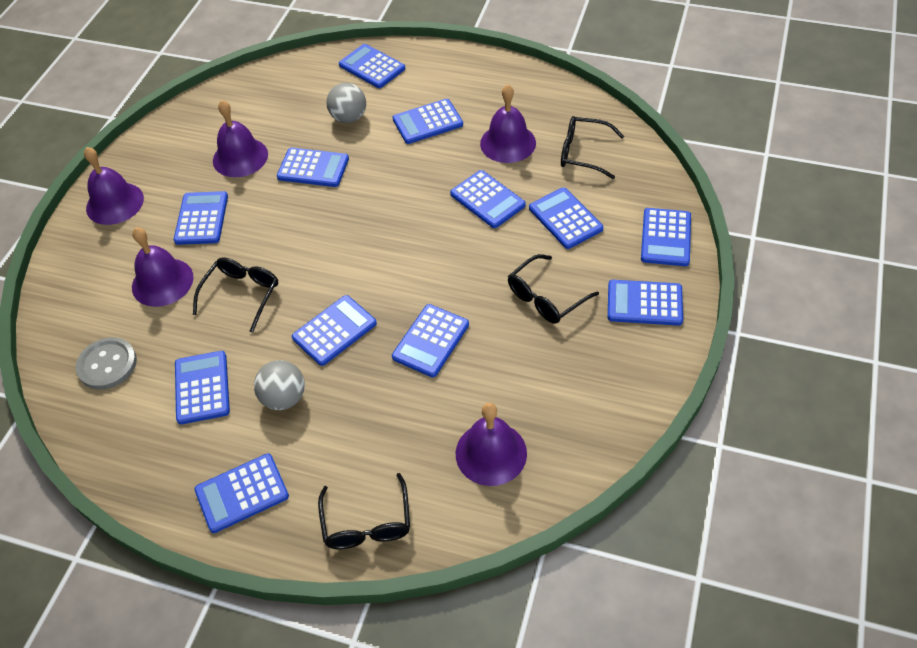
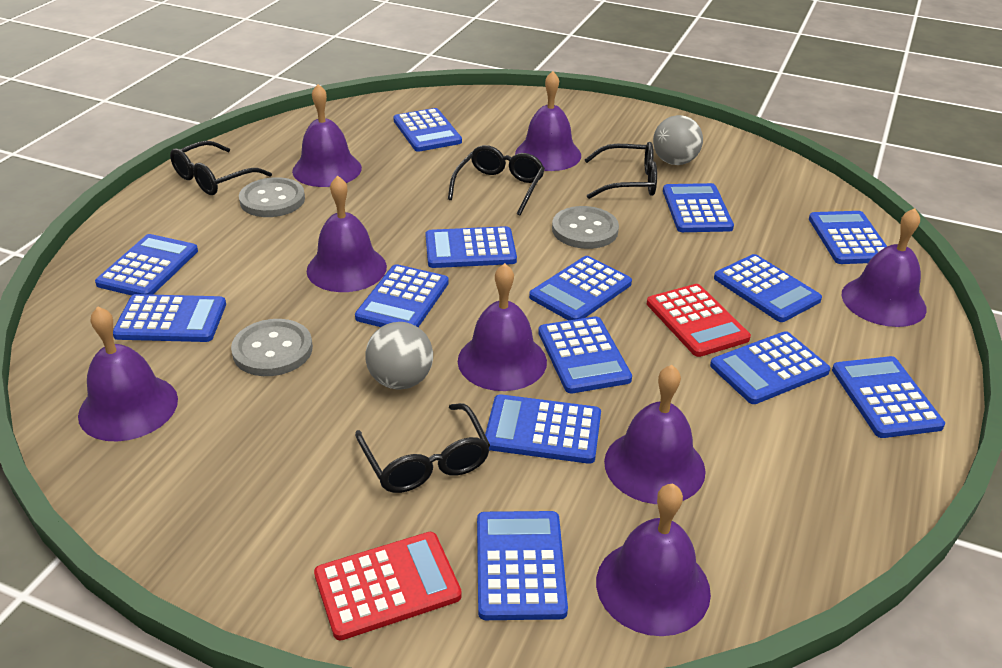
blue calculator: [174,191,228,245] [175,351,230,424] [194,453,289,533] [277,148,349,187] [292,295,377,366] [339,44,405,88] [392,304,469,377] [393,99,463,144] [450,170,526,228] [529,187,603,249] [608,280,683,326] [641,208,691,266] = 12 -> [95,234,198,295] [113,294,226,342] [355,264,449,327] [393,108,462,152] [425,226,517,268] [477,511,568,620] [485,394,601,464] [529,256,632,321] [538,316,632,393] [663,183,734,232] [710,331,830,404] [714,254,822,322] [809,211,887,264] [832,356,945,438] = 14
grey button: [76,337,137,390] = 1 -> [231,319,313,376] [239,177,305,217] [552,206,619,249] = 3
purple bell: [84,147,144,225] [132,227,194,307] [213,100,268,177] [456,403,527,486] [480,84,536,163] = 5 -> [78,306,178,441] [292,84,362,187] [307,175,387,292] [458,263,547,391] [515,71,581,171] [596,483,711,636] [604,365,706,504] [841,208,927,327] = 8
red calculator: none = 0 -> [314,532,462,641] [647,284,751,357] = 2

